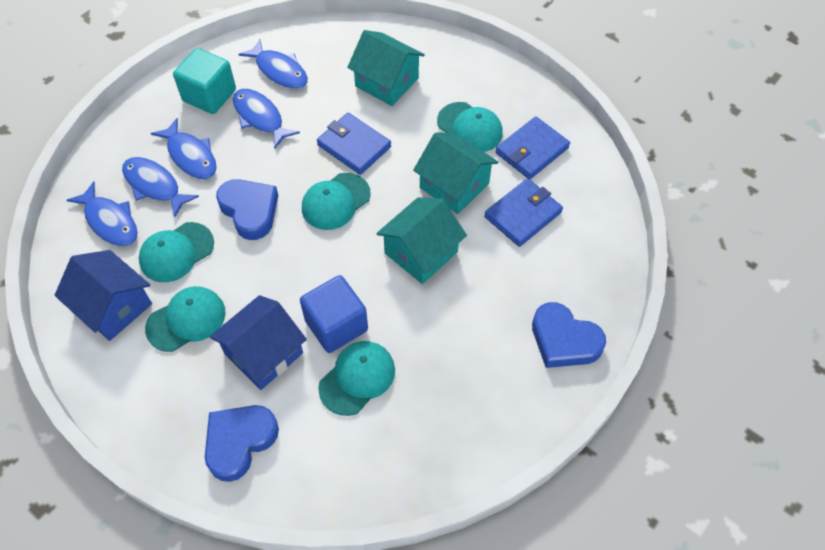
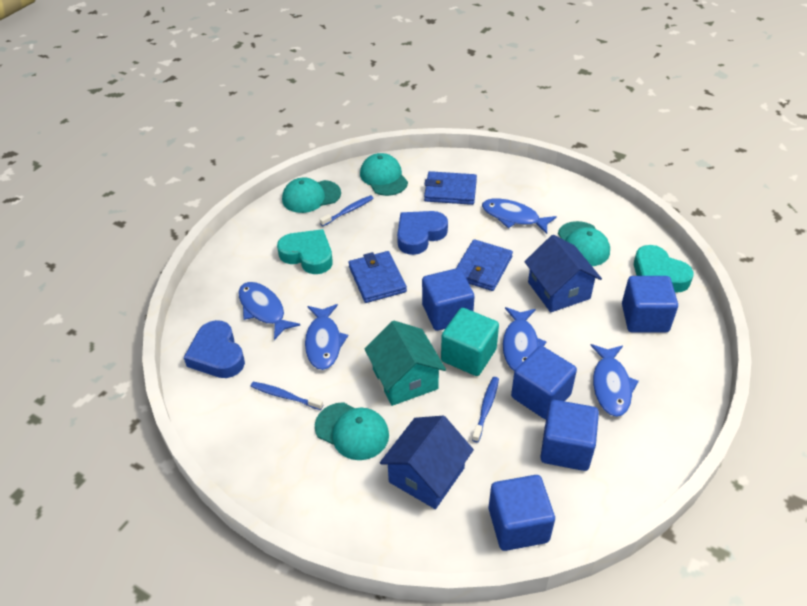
blue cube: [300,275,368,353] = 1 -> [422,268,474,331] [489,475,555,551] [511,346,577,419] [540,400,599,471] [622,276,678,333] = 5
blue heart: [205,405,279,482] [216,179,278,240] [532,302,606,368] = 3 -> [184,320,245,378] [397,211,448,255] = 2
blue toothbrush: none = 0 -> [250,382,323,410] [319,195,374,226] [472,377,499,442] = 3
turquoise cap: [139,222,214,282] [145,286,226,352] [302,173,371,230] [318,341,395,416] [437,102,503,152] = 5 -> [282,178,341,213] [315,402,389,460] [360,153,408,196] [558,221,610,266] = 4
turquoise heart: none = 0 -> [277,229,333,274] [634,245,694,293] = 2
turquoise house: [347,30,425,106] [376,197,467,284] [413,132,498,214] = 3 -> [364,320,446,406] = 1

